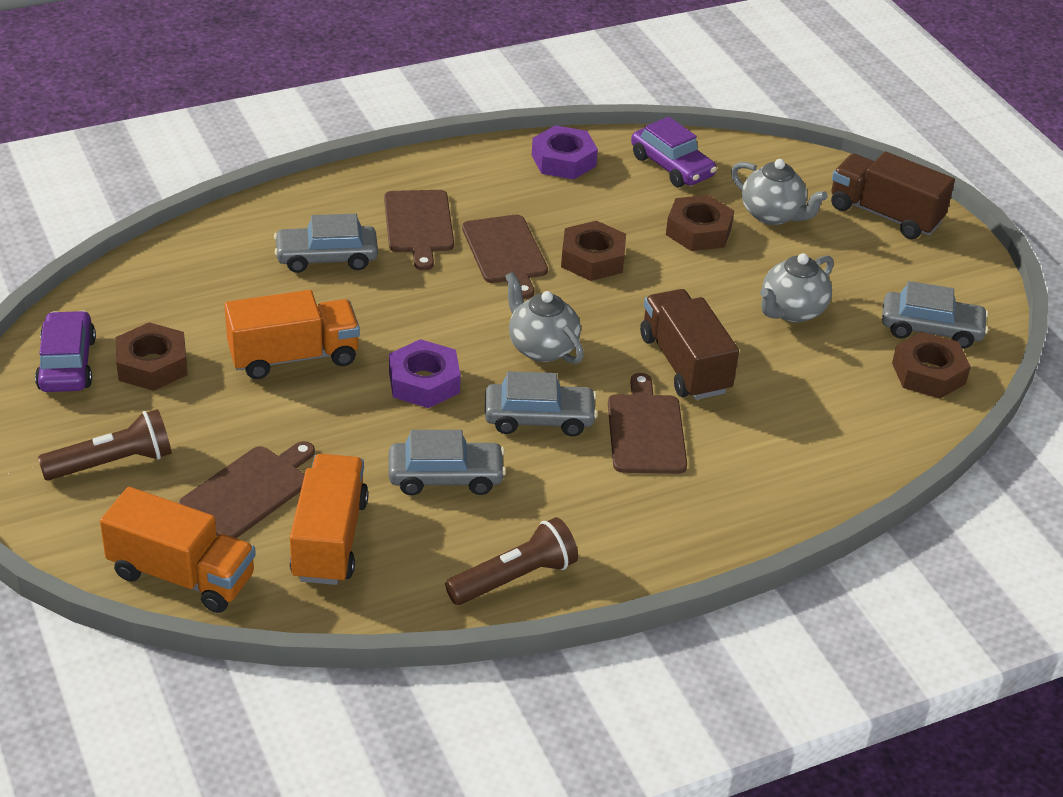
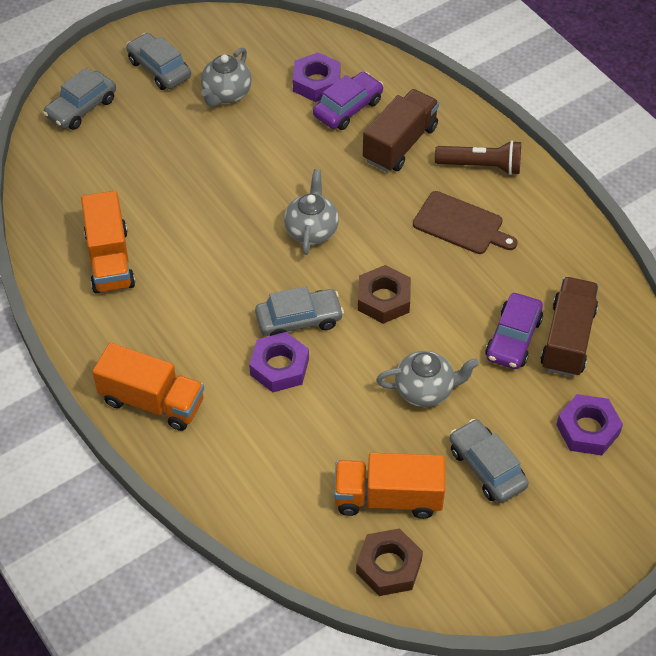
brown cutting board: [179,441,315,538] [384,190,454,271] [462,215,548,299] [608,373,687,474] = 4 -> [413,191,518,254] = 1
brown flashlight: [38,409,172,481] [445,517,578,605] = 2 -> [435,140,521,175] = 1
brown nut: [116,322,187,391] [561,221,626,281] [666,195,734,251] [892,332,971,399] = 4 -> [356,528,423,596] [358,265,411,324] = 2
purple nut: [389,339,461,408] [532,125,598,179] = 2 -> [249,332,309,393] [293,52,340,102] [556,394,623,455] = 3

